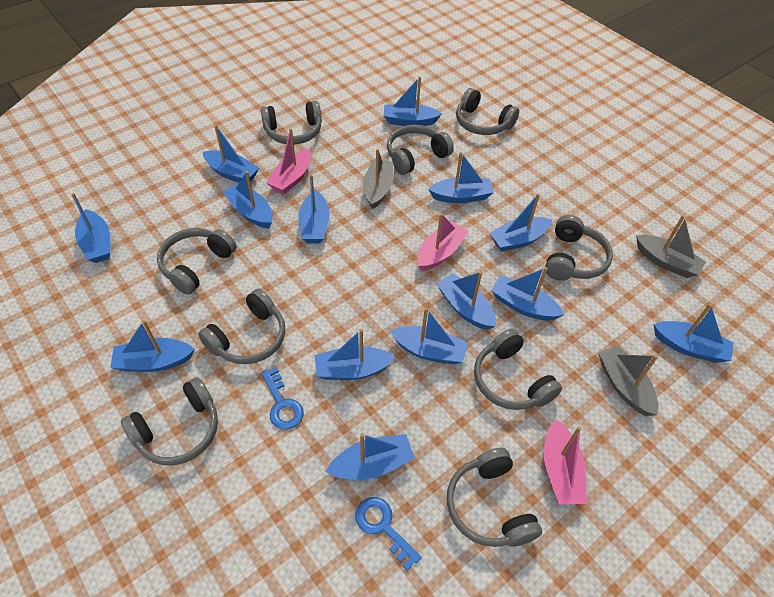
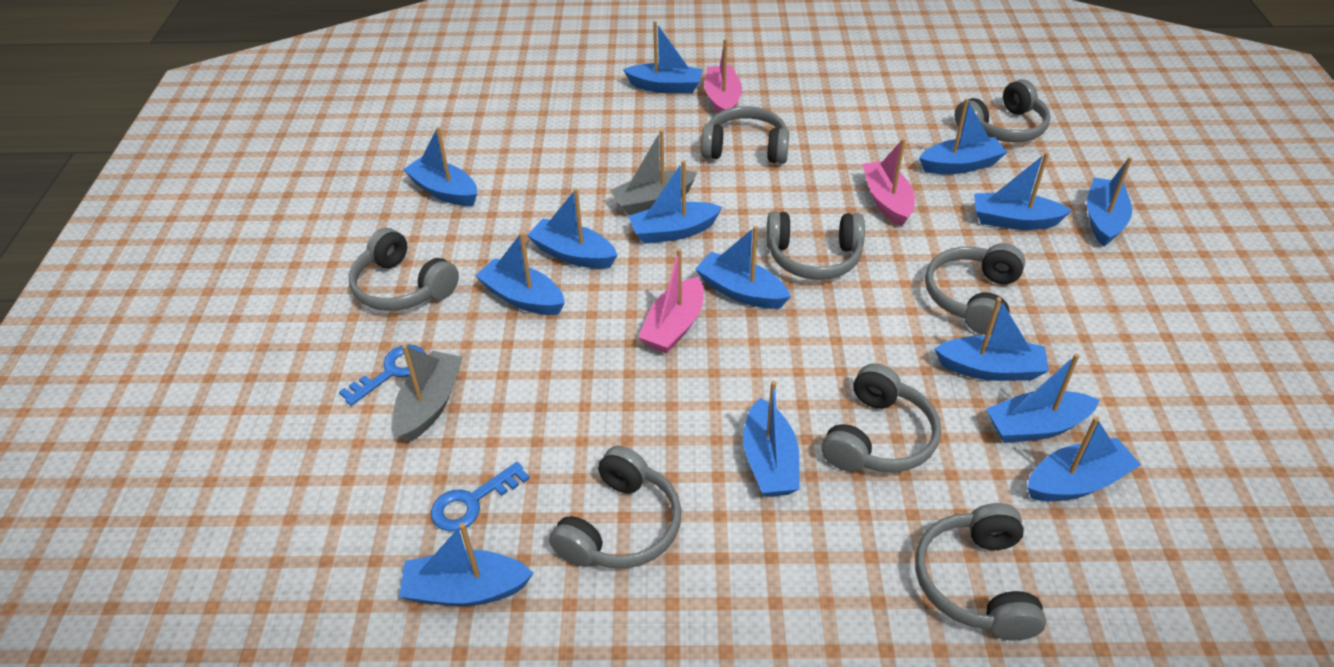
grey boat: [363,149,393,209] [598,345,659,416] [636,215,706,278] = 3 -> [393,344,463,443] [610,130,697,215] = 2
grey headphones: [121,377,218,466] [157,228,236,295] [198,289,285,364] [261,101,322,144] [387,125,454,175] [447,448,542,547] [456,88,519,135] [474,329,562,410] [545,215,613,281] = 9 -> [349,228,459,311] [549,446,682,569] [701,106,789,164] [766,211,865,280] [822,363,941,472] [915,503,1046,641] [925,243,1025,335] [955,79,1051,142] = 8

